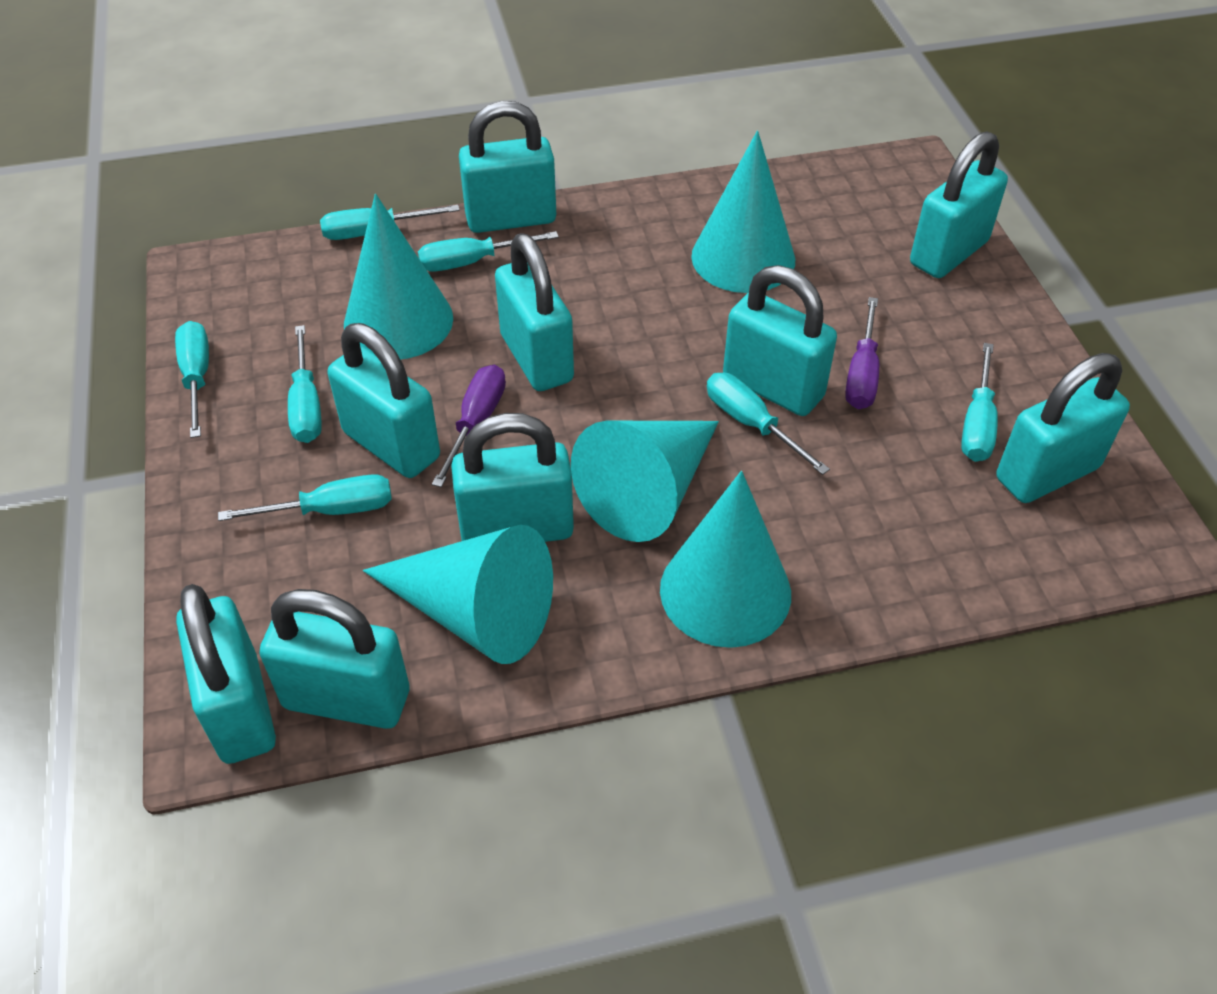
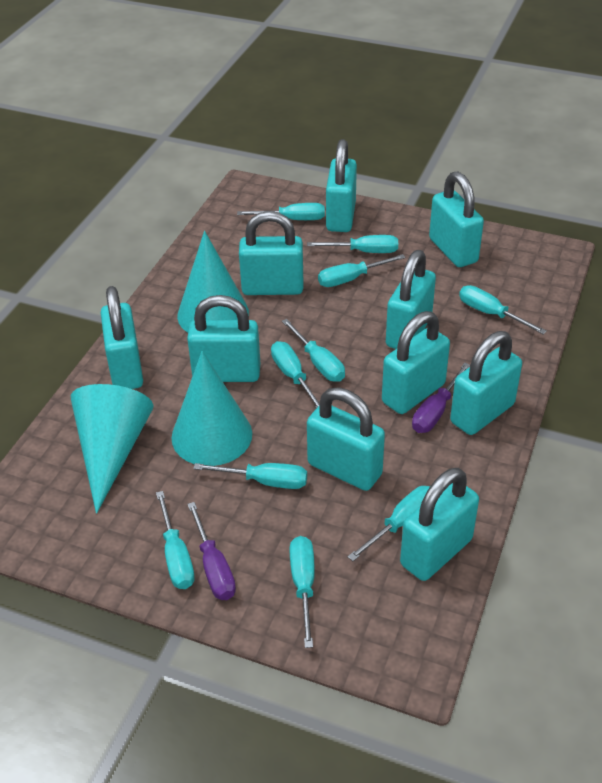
turquoise cone: [344,194,453,359] [363,525,553,664] [571,421,719,542] [660,471,791,648] [691,130,795,293] = 5 -> [71,384,154,514] [171,351,252,466] [177,231,249,332] = 3
turquoise padlock: [176,584,276,764] [260,589,409,729] [328,323,440,478] [451,413,574,542] [459,101,556,233] [495,233,574,391] [723,265,837,416] [910,132,1008,278] [996,353,1130,503] = 9 -> [101,286,143,389] [187,295,260,382] [239,211,303,295] [307,387,385,491] [326,139,357,232] [382,311,450,414] [386,250,436,349] [400,468,479,581] [429,171,484,267] [450,331,522,435] = 10
turquoise screwdriver: [175,321,209,438] [218,474,392,521] [288,325,322,443] [320,205,460,240] [418,231,559,272] [707,373,830,475] [961,343,998,462] = 7 -> [156,491,195,589] [193,463,307,489] [237,203,325,220] [271,341,320,408] [282,319,345,382] [290,536,315,648] [307,235,398,253] [318,254,406,287] [347,486,430,561] [459,285,547,335] = 10

